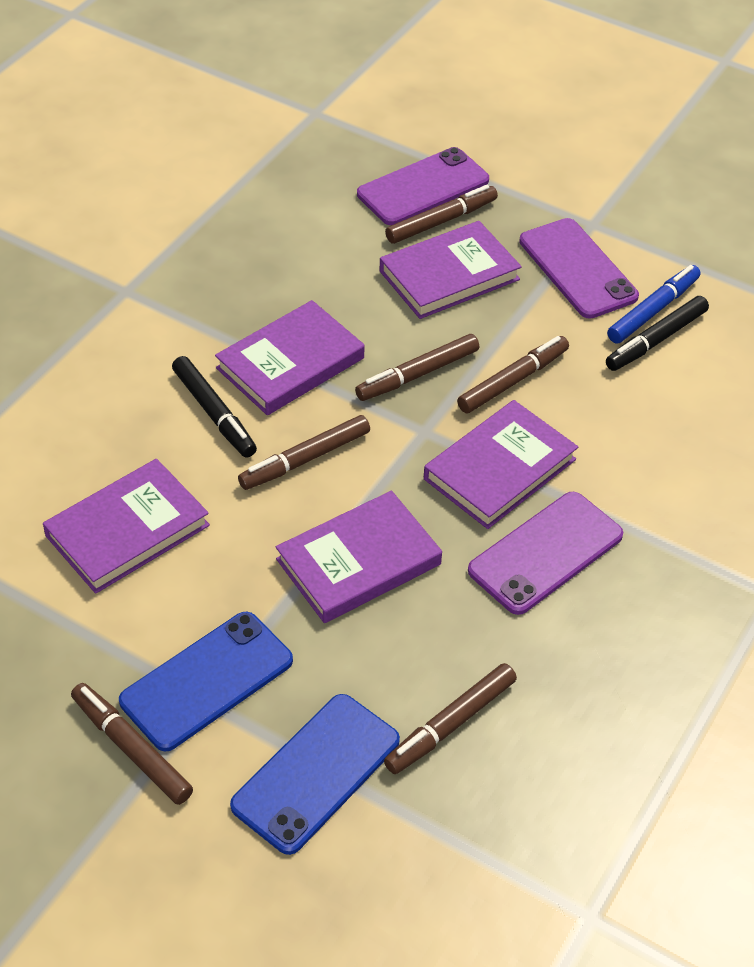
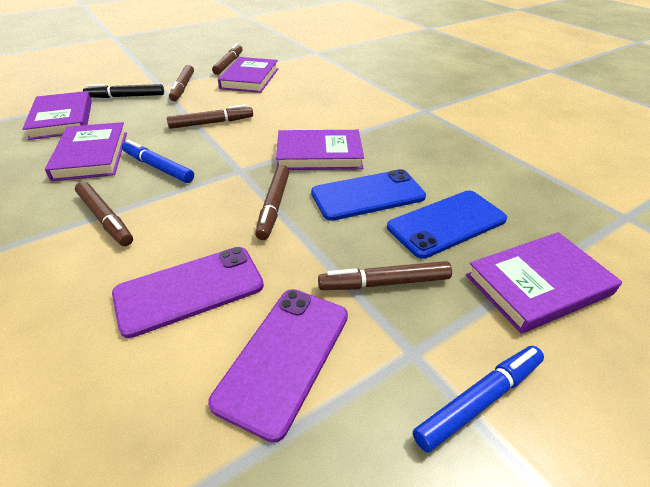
black marker: [172,356,257,458] [606,296,709,371] = 2 -> [83,84,164,98] = 1
blue marker: [607,265,701,343] = 1 -> [122,140,194,183] [413,346,544,453] = 2
purple phone: [357,147,489,225] [468,492,623,615] [519,218,639,319] = 3 -> [112,247,264,338] [208,289,348,443] = 2

